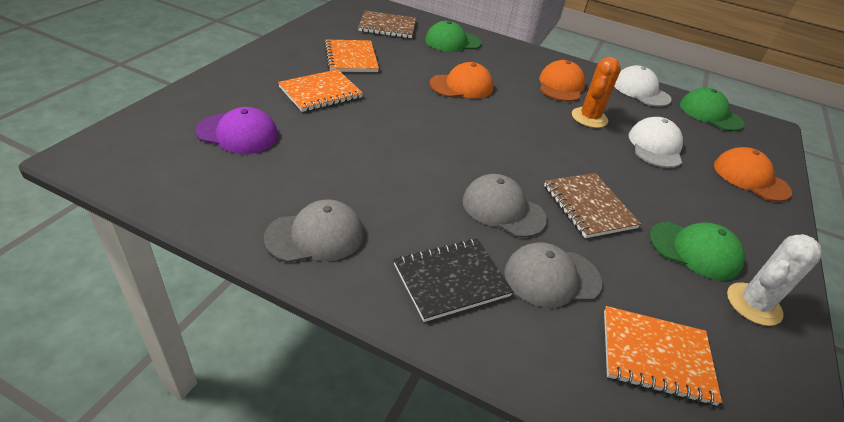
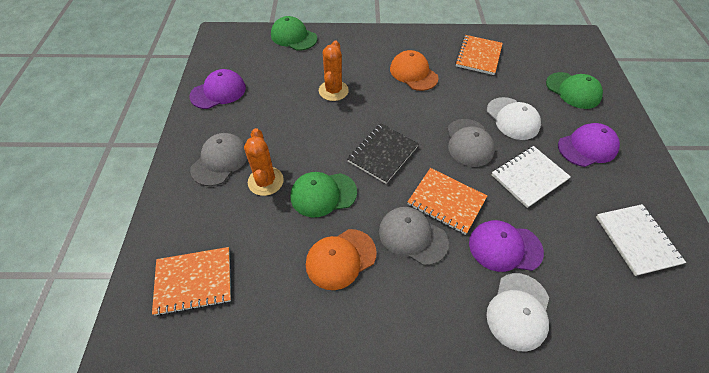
brown notebook: [358,11,416,38] [544,173,641,238] = 2 -> none = 0
orange cactus: [572,57,621,128] = 1 -> [244,128,284,196] [319,41,349,101] = 2
orange cap: [430,62,493,99] [539,60,585,101] [714,147,792,202] = 3 -> [306,229,377,290] [390,50,439,91] = 2
purple cap: [196,107,278,154] = 1 -> [189,69,246,109] [469,220,544,272] [558,123,620,167] = 3
white cactus: [727,234,821,326] = 1 -> none = 0
white notebook: none = 0 -> [492,146,571,208] [596,204,686,276] = 2

